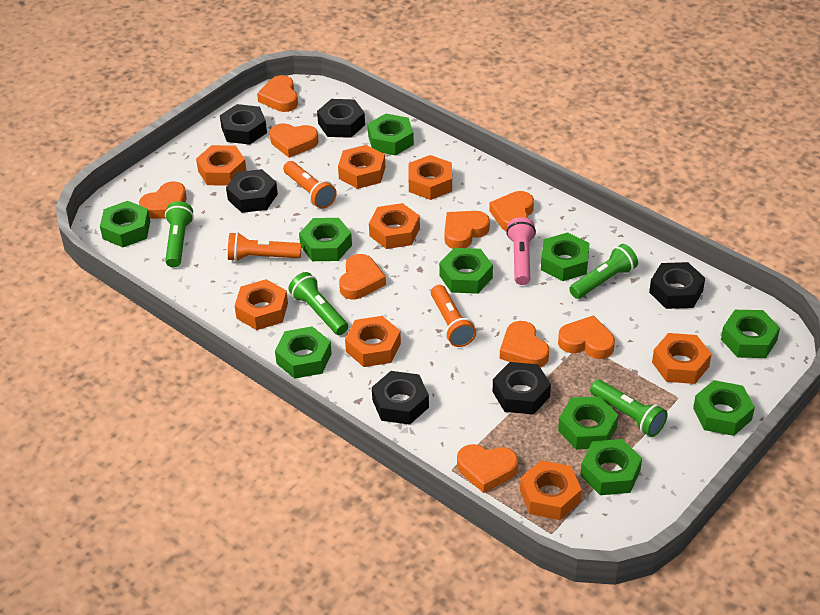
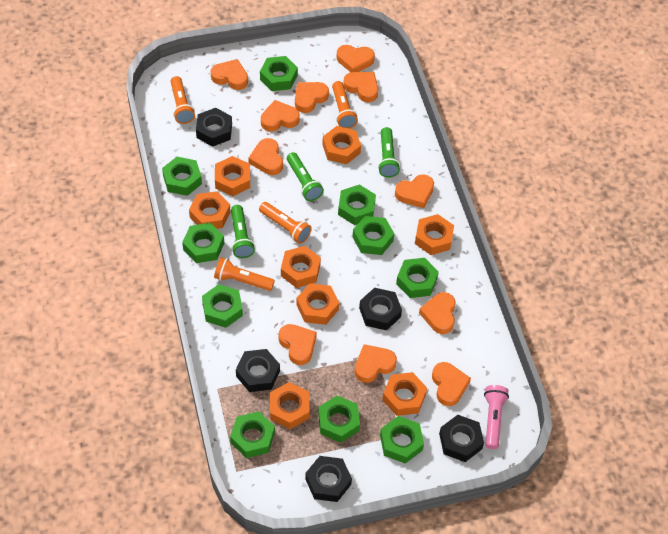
black nut: [220,104,267,145] [226,169,278,213] [317,99,365,138] [372,371,429,425] [493,362,551,415] [649,262,705,309] = 6 -> [196,108,232,147] [236,349,280,392] [305,456,352,502] [359,288,402,331] [439,415,484,462] = 5
green flashlight: [165,201,194,268] [289,272,348,335] [569,244,638,299] [590,380,668,437] = 4 -> [231,205,255,258] [287,152,324,201] [378,127,400,178] = 3
orange flashlight: [228,232,302,262] [283,161,337,209] [431,285,476,347] = 3 -> [171,76,195,124] [214,257,275,291] [259,202,312,244] [332,81,358,128] = 4
orange heart: [139,181,187,219] [257,75,298,112] [270,123,318,158] [339,254,386,299] [444,211,490,249] [457,444,518,493] [489,191,534,231] [500,321,549,368] [558,315,615,359] = 9 -> [211,59,248,90] [248,138,283,175] [261,100,300,132] [279,324,317,365] [295,82,329,113] [337,45,375,72] [343,72,378,102] [355,344,397,383] [395,174,434,208] [419,292,456,334] [432,362,471,406] = 11

